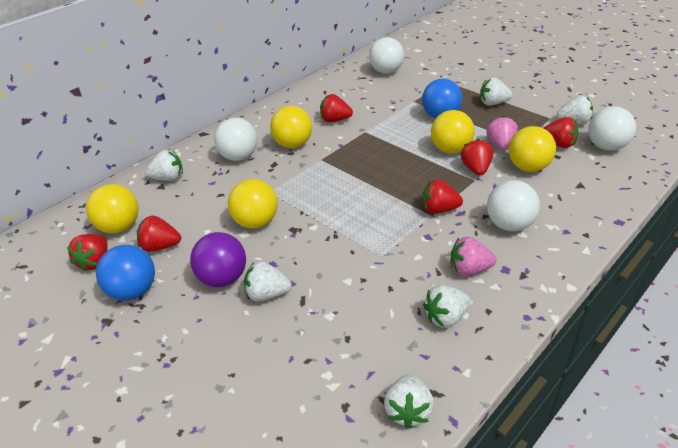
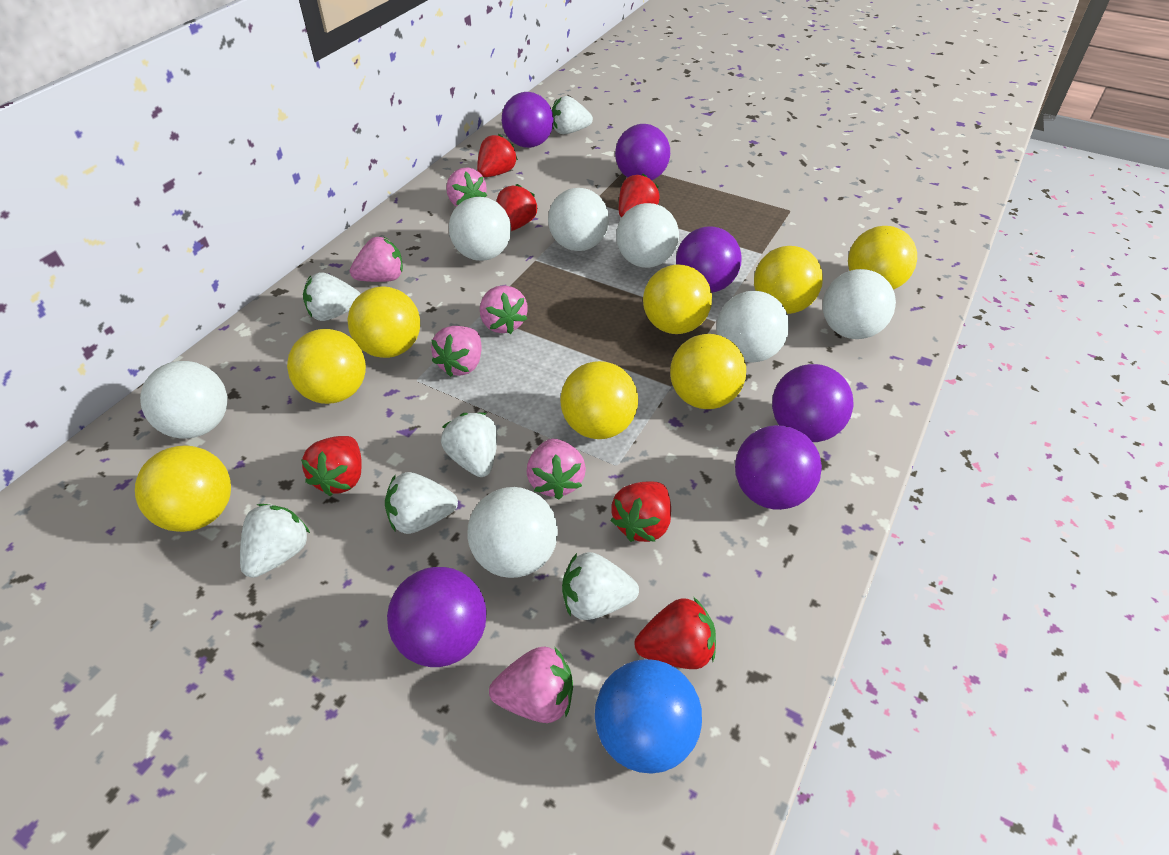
blue ball: [96,245,155,301] [422,79,462,118] = 2 -> [595,659,702,774] = 1
pink strawberry: [451,237,497,276] [487,116,518,151] = 2 -> [350,237,403,282] [431,326,482,377] [446,167,487,207] [480,285,527,334] [489,646,573,723] [527,439,586,500] = 6
purple ball: [190,232,246,287] = 1 -> [387,567,487,667] [502,92,554,148] [615,124,670,180] [676,226,742,293] [735,425,822,510] [772,364,854,442] = 6
white ball: [214,118,257,161] [369,37,404,74] [487,180,540,231] [588,106,636,151] = 4 -> [140,361,227,439] [449,197,511,261] [468,487,558,578] [548,188,609,251] [616,203,679,268] [717,291,789,363] [822,269,896,339] = 7
yellow ball: [86,184,139,233] [228,179,278,229] [270,106,312,148] [431,110,475,154] [509,126,556,172] = 5 -> [135,445,231,532] [287,329,366,404] [347,286,420,358] [560,361,638,439] [643,265,712,334] [670,334,746,409] [754,246,823,314] [848,226,917,290] = 8

